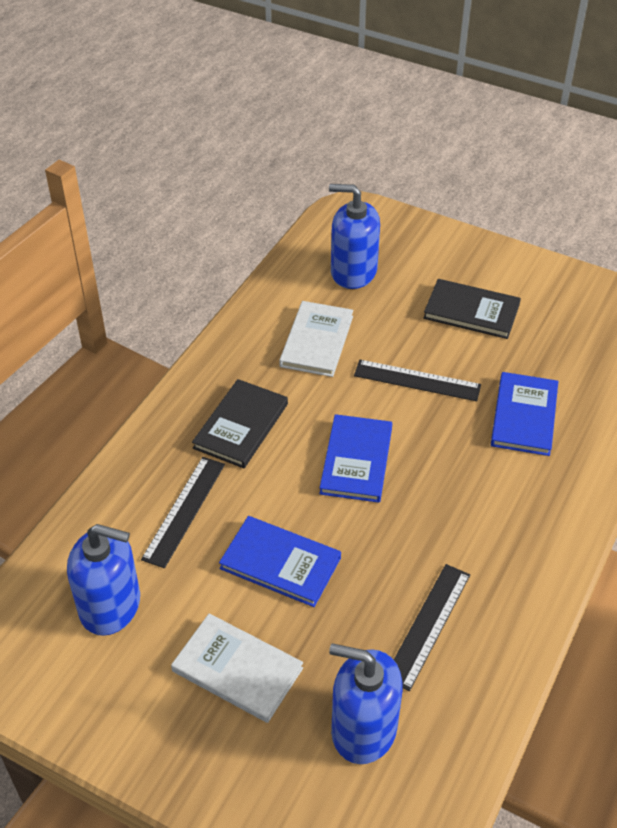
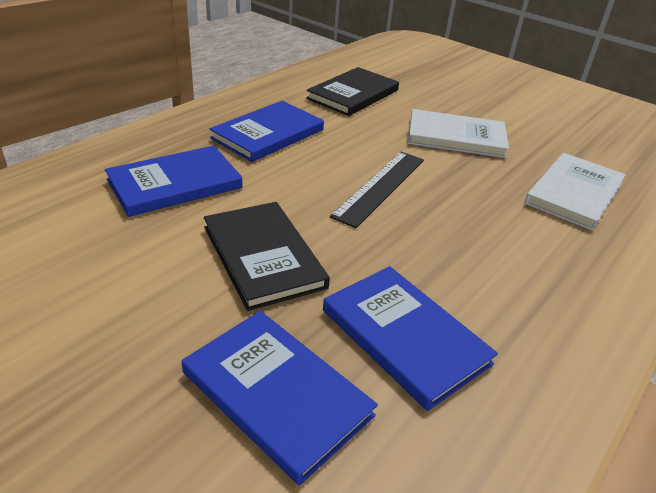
black ruler: [141,457,225,568] [354,360,481,401] [394,564,470,691] = 3 -> [330,152,424,228] = 1
blue book: [219,516,341,607] [319,414,392,503] [491,372,558,456] = 3 -> [105,146,242,217] [182,311,378,485] [210,101,324,162] [323,266,498,411] = 4
blue soap dispenser: [67,524,140,636] [329,184,380,289] [329,643,403,764] = 3 -> none = 0

